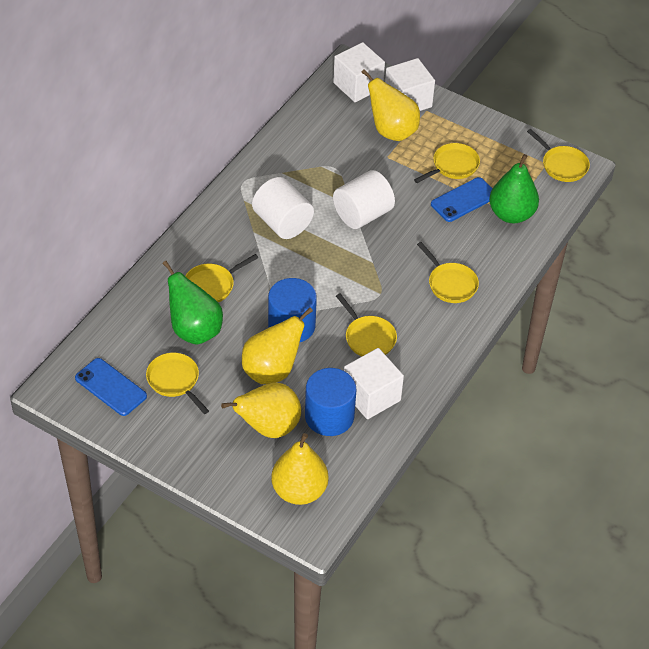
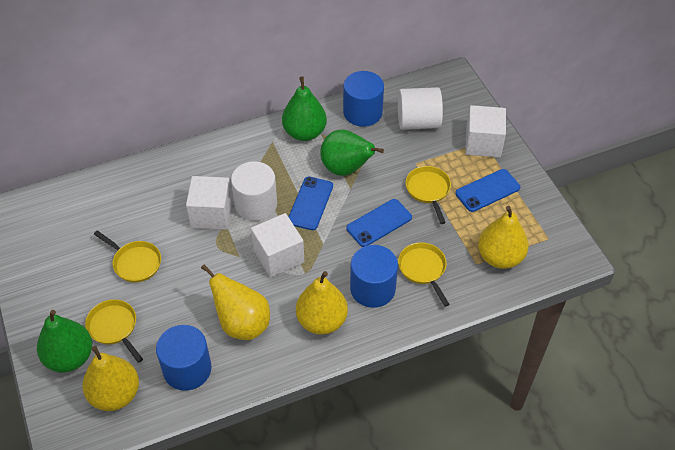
blue cylinder: [268,278,317,342] [305,368,356,436] = 2 -> [156,325,212,391] [343,71,384,127] [350,245,398,308] = 3
blue phone: [75,358,147,416] [431,177,493,222] = 2 -> [289,176,333,230] [346,199,412,247] [455,169,520,212] = 3
green pear: [162,261,223,345] [489,154,539,224] = 2 -> [37,310,92,373] [282,76,327,141] [320,130,384,176] = 3
yellow pan: [146,353,209,414] [185,254,259,302] [336,293,397,356] [414,143,480,183] [417,242,479,303] [527,129,590,182] = 6 -> [85,299,143,363] [94,231,161,282] [398,242,450,307] [406,166,451,224] = 4

